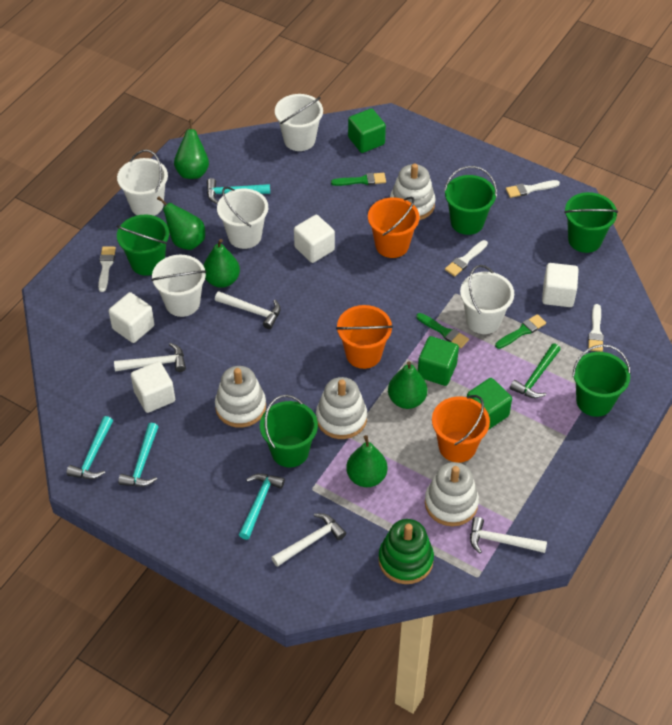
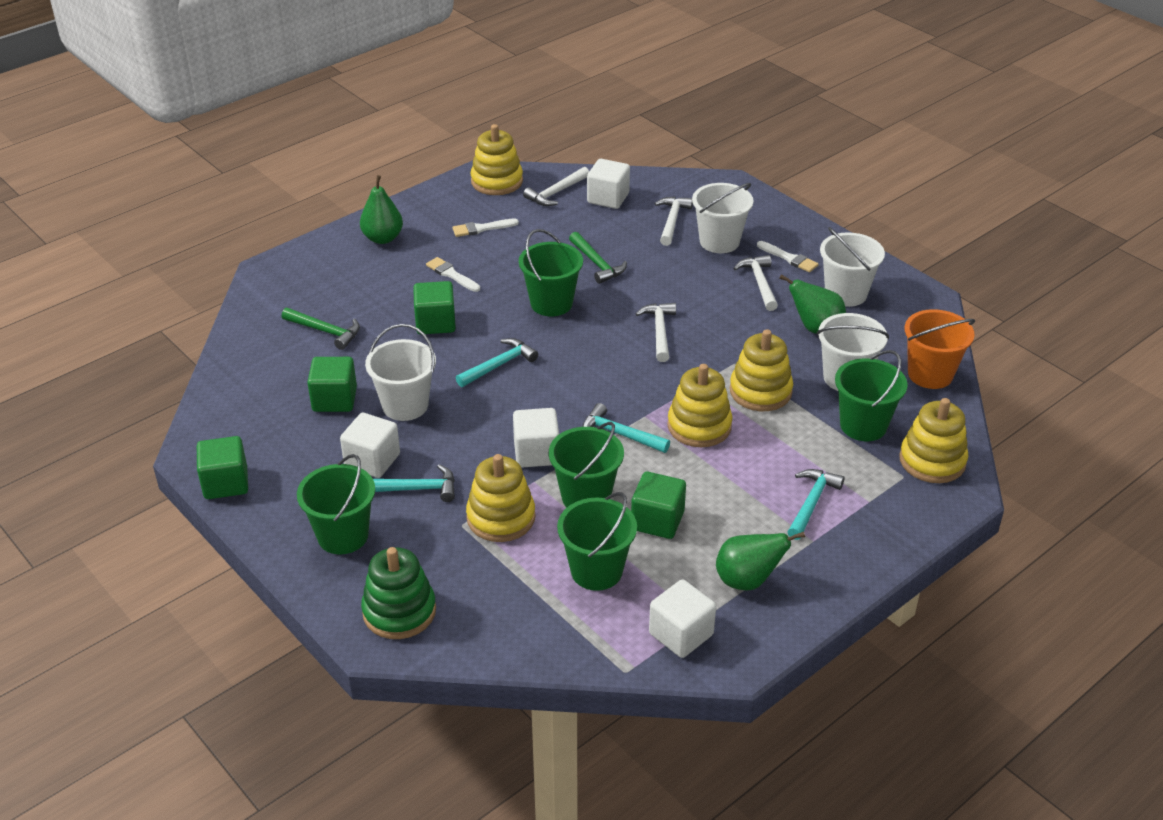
green brush: [331,173,386,186] [416,313,469,348] [495,314,546,349] = 3 -> none = 0
green cube: [348,108,386,153] [418,336,459,386] [467,378,512,430] = 3 -> [197,436,248,499] [307,357,357,412] [413,281,456,334] [631,472,686,539] = 4
green hammer: [510,344,561,398] = 1 -> [282,308,360,350] [569,232,627,284] = 2
green pear: [157,196,205,250] [174,119,209,179] [203,239,240,288] [346,435,387,487] [388,361,427,409] = 5 -> [360,175,403,244] [716,532,805,591] [779,275,846,334] = 3
orange bucket: [336,305,393,369] [368,197,420,258] [432,395,490,463] = 3 -> [904,309,975,389] = 1
white brush: [98,246,116,292] [445,240,488,277] [506,180,560,198] [588,304,604,352] = 4 -> [426,257,480,292] [452,219,519,237] [757,241,819,272] = 3
white bucket: [117,149,168,216] [151,255,206,317] [217,187,268,249] [275,94,323,151] [460,265,514,334] = 5 -> [365,324,436,421] [692,183,754,253] [817,313,889,391] [820,227,885,307] = 4
white stacking toy: [215,366,266,428] [316,377,367,439] [390,163,435,220] [425,462,479,526] = 4 -> none = 0
yellow stacking toy: none = 0 -> [466,454,535,542] [471,124,523,195] [667,364,732,447] [730,329,793,411] [899,398,969,483] = 5

